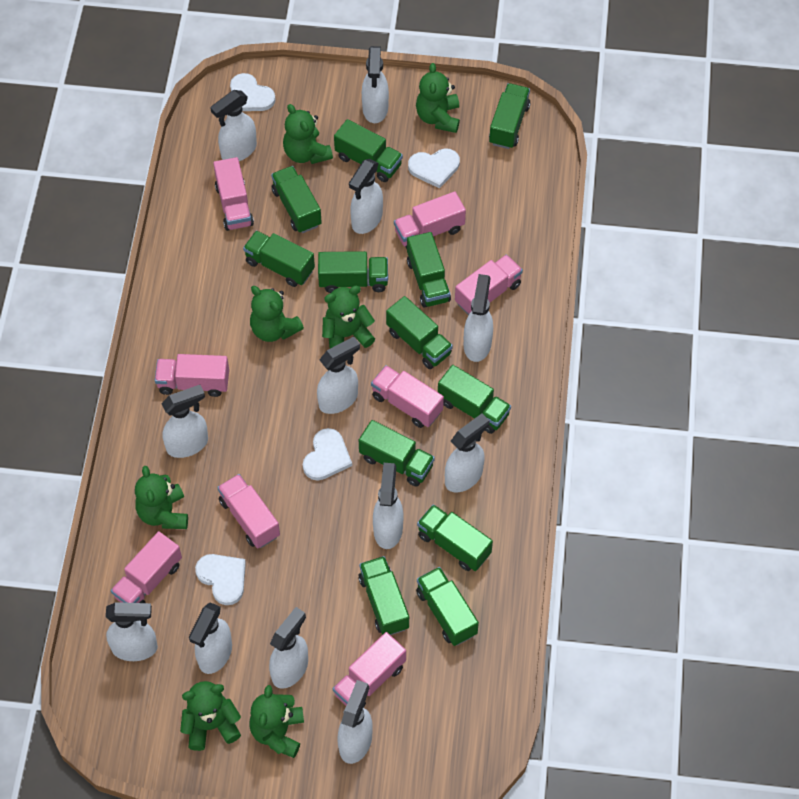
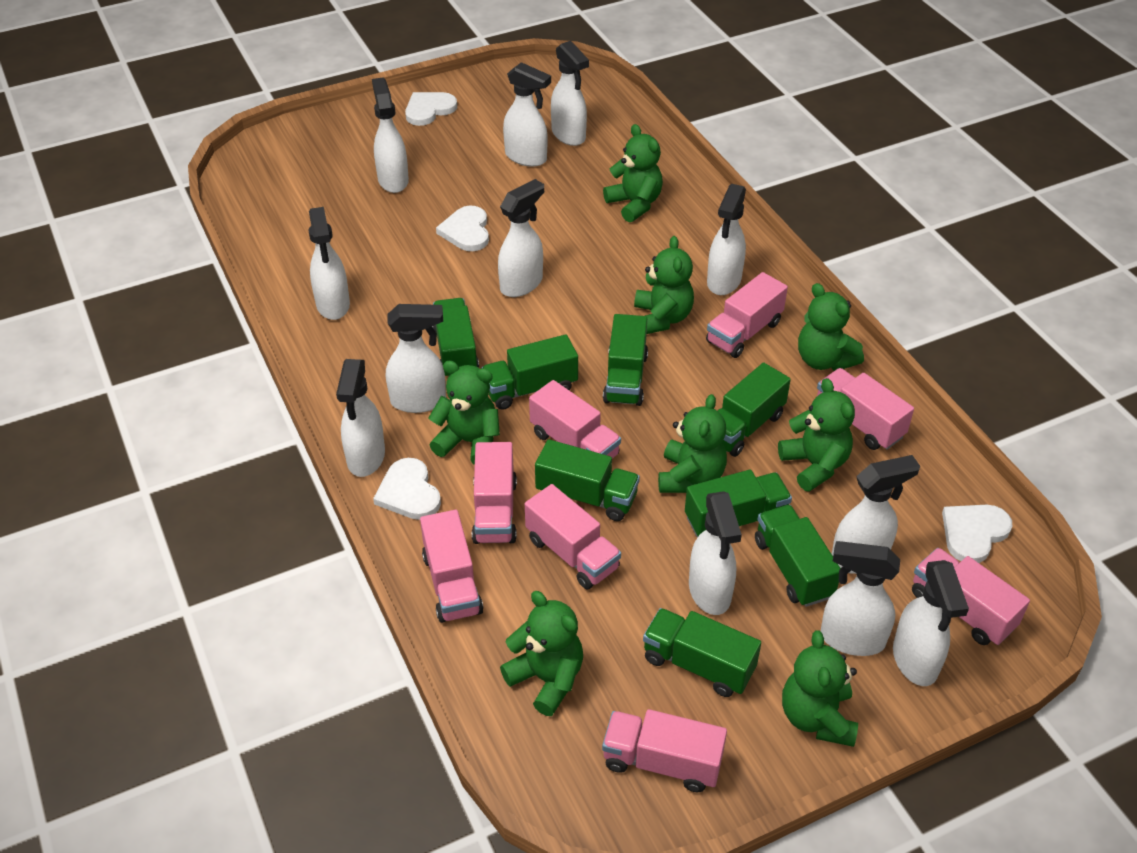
green teddy bear: [135,466,188,529] [180,681,241,751] [249,685,304,758] [250,286,304,342] [283,104,333,164] [322,286,375,348] [416,63,460,133] = 7 -> [429,361,500,465] [500,591,583,716] [603,124,663,222] [634,236,694,334] [658,394,727,493] [778,378,855,492] [782,630,858,747] [798,283,864,371] = 8
green truck: [243,231,315,287] [271,166,322,233] [318,251,388,293] [334,119,403,182] [359,420,435,487] [359,556,409,635] [386,296,453,369] [407,232,451,308] [416,567,479,646] [417,504,493,571] [438,365,511,434] [489,83,531,149] = 12 -> [432,298,479,376] [481,334,578,410] [535,439,640,521] [603,314,648,406] [643,608,761,697] [685,470,792,537] [717,363,791,457] [755,505,841,607] = 8

